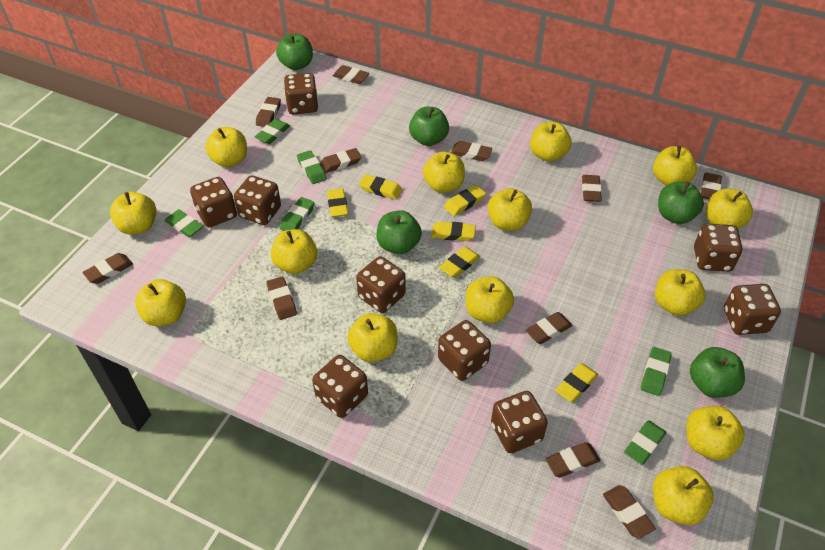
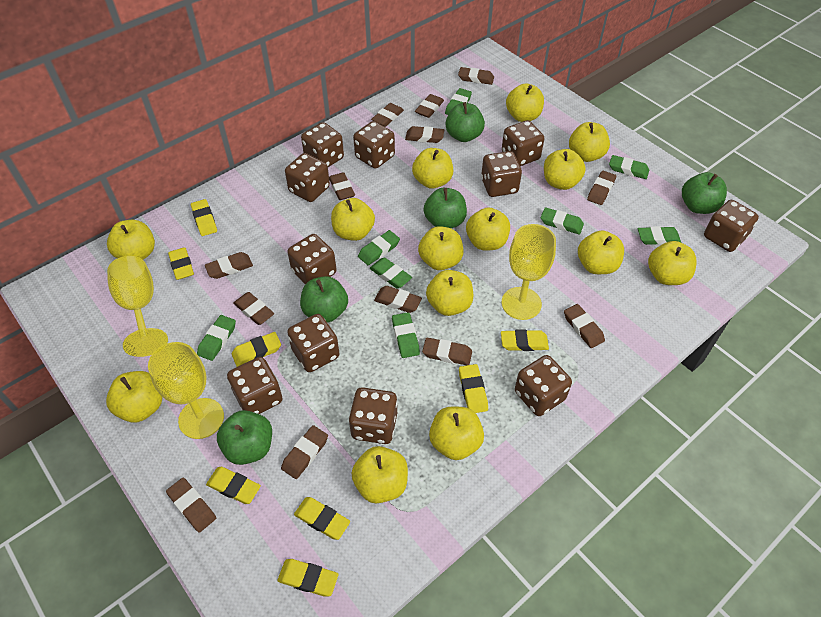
brown dice: [190,177,237,227] [234,175,281,225] [284,73,318,114] [312,355,368,418] [356,256,406,313] [438,320,491,381] [491,391,548,453] [694,224,742,272] [724,284,781,335] = 9 -> [227,357,283,414] [285,153,330,202] [287,234,337,285] [287,314,340,372] [301,122,344,167] [349,387,397,444] [353,121,395,169] [481,151,522,197] [502,120,544,166] [515,355,572,416] [704,200,759,252] = 11
brown eraser: [82,253,133,284] [256,97,281,127] [266,277,297,320] [320,148,361,173] [333,65,370,84] [451,141,492,161] [526,312,572,344] [545,442,601,477] [582,175,602,202] [603,485,656,539] [701,173,722,199] = 11 -> [166,478,216,533] [205,252,253,279] [233,292,274,325] [281,425,328,479] [329,172,355,200] [371,103,404,127] [374,286,422,313] [405,126,444,143] [415,94,444,118] [422,338,472,365] [458,67,494,85] [564,304,605,348] [587,171,616,205] = 13
green eraser: [164,209,203,237] [255,119,290,144] [280,197,314,231] [297,150,327,184] [624,420,666,465] [641,347,672,396] = 6 -> [197,315,236,361] [358,230,400,265] [370,257,412,288] [392,312,420,358] [445,88,472,115] [541,207,584,235] [609,155,649,179] [638,226,681,245] = 8
yellow eraser: [327,189,348,217] [359,174,402,200] [431,221,476,241] [439,247,480,278] [444,185,486,216] [555,363,598,402] = 6 -> [168,247,194,280] [191,199,217,236] [206,467,261,504] [232,332,281,367] [277,559,339,597] [294,497,350,540] [459,364,488,413] [501,330,549,351] = 8
yellow goblet: none = 0 -> [107,256,168,357] [148,342,224,439] [502,224,556,320] = 3

